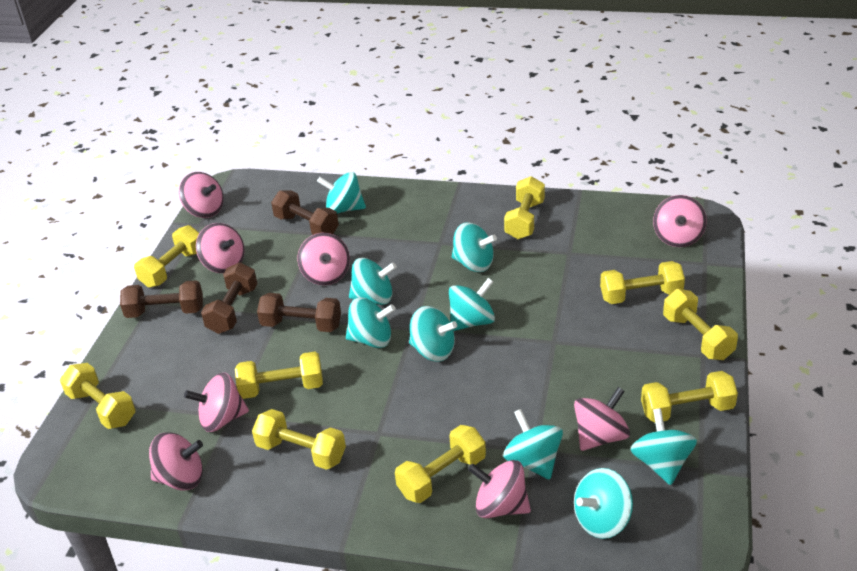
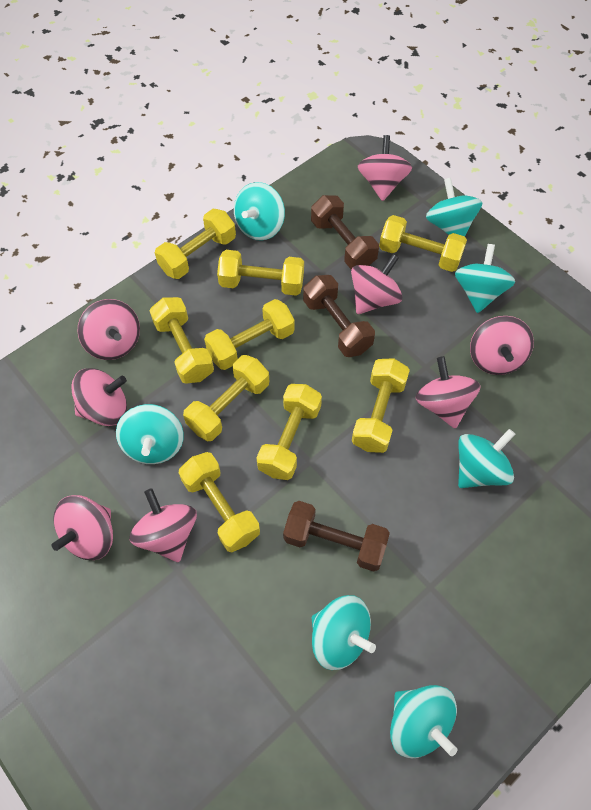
brown dumbbell: [120,280,203,318] [201,262,257,334] [257,293,341,332] [271,190,339,235] = 4 -> [283,501,390,572] [303,275,375,357] [311,195,379,270] = 3
turquoise spinning top: [317,172,366,214] [346,298,396,348] [349,258,397,305] [409,306,457,362] [449,278,495,331] [452,222,497,272] [503,409,563,480] [574,468,633,539] [630,408,697,485] = 9 -> [116,404,184,464] [234,182,285,241] [312,595,376,670] [390,685,457,758] [426,178,483,236] [455,244,515,313] [458,429,516,488] = 7

